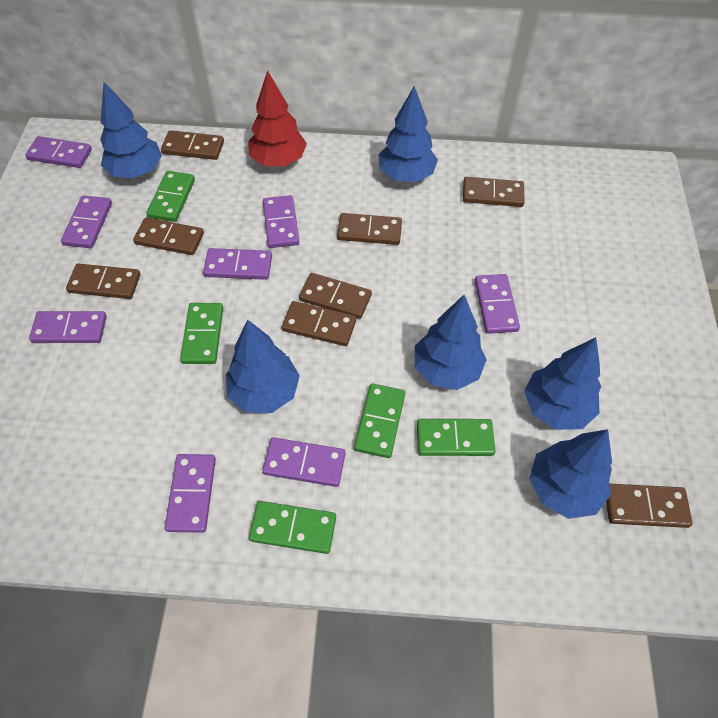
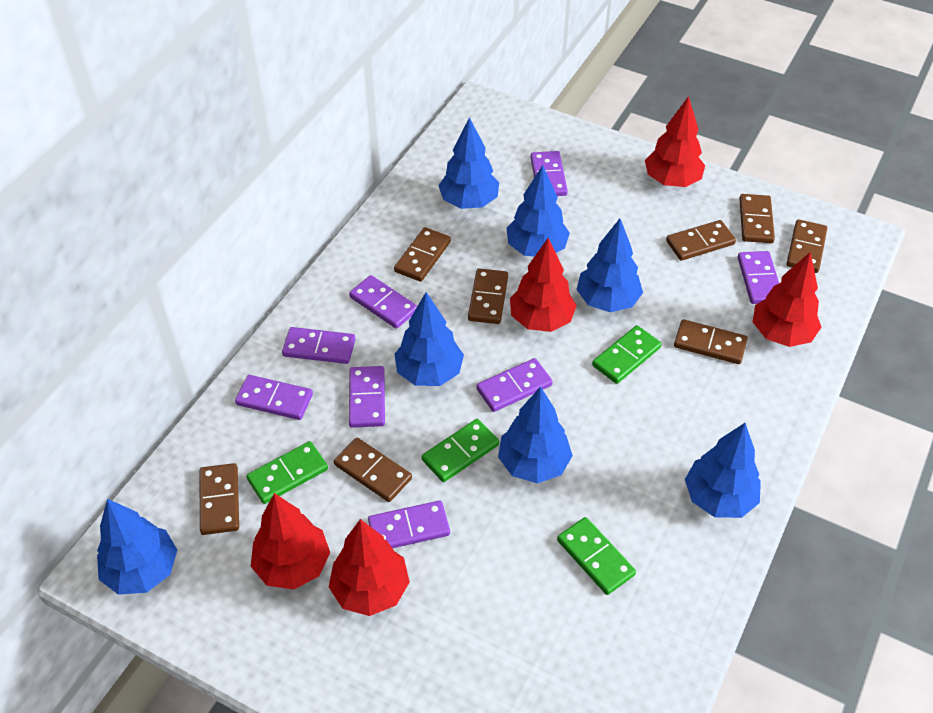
blue tree: [100,82,162,178] [226,320,300,413] [378,86,438,182] [415,295,487,390] [524,337,601,430] [529,429,612,519] = 6 -> [97,499,177,595] [395,292,464,386] [438,117,499,209] [498,386,573,483] [507,165,570,257] [576,218,643,312] [685,423,761,518] = 7
green domino: [146,171,195,222] [180,303,223,364] [249,501,336,554] [354,384,405,458] [417,419,496,456] = 5 -> [246,441,328,504] [422,419,499,482] [557,517,636,595] [592,325,661,384] = 4
red tree: [248,70,307,166] = 1 -> [251,493,330,590] [329,519,410,616] [510,238,577,332] [645,96,705,187] [753,252,821,347] = 5

